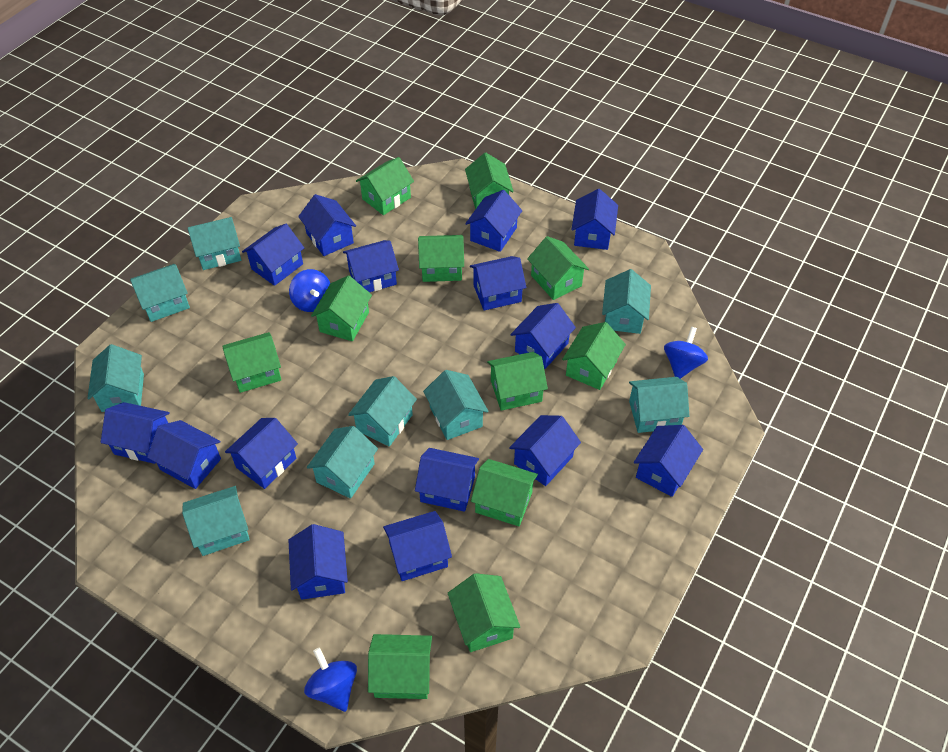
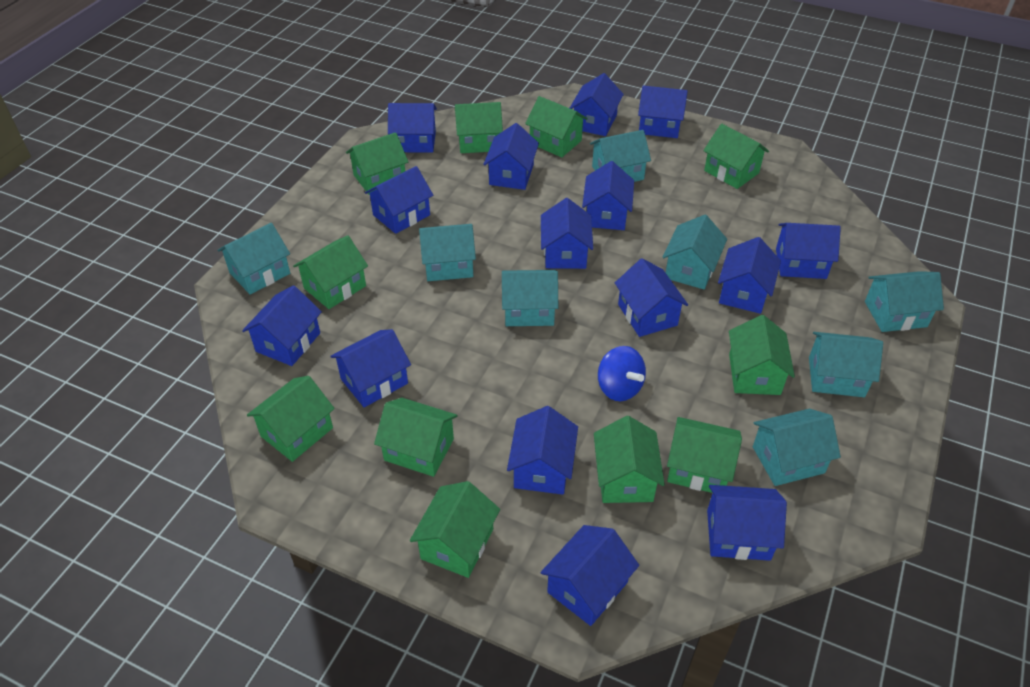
blue spinning top: [289,269,330,312] [304,647,357,712] [664,327,708,379] = 3 -> [598,346,646,401] = 1
turquoise house: [87,344,144,412] [130,264,190,322] [182,486,250,556] [188,217,241,270] [307,426,378,499] [348,376,417,447] [423,370,489,440] [602,269,651,334] [629,377,689,433] = 9 -> [217,223,290,295] [419,224,476,281] [502,270,558,326] [590,130,651,182] [663,215,727,290] [753,409,841,486] [809,332,883,397] [865,271,944,332] = 8

